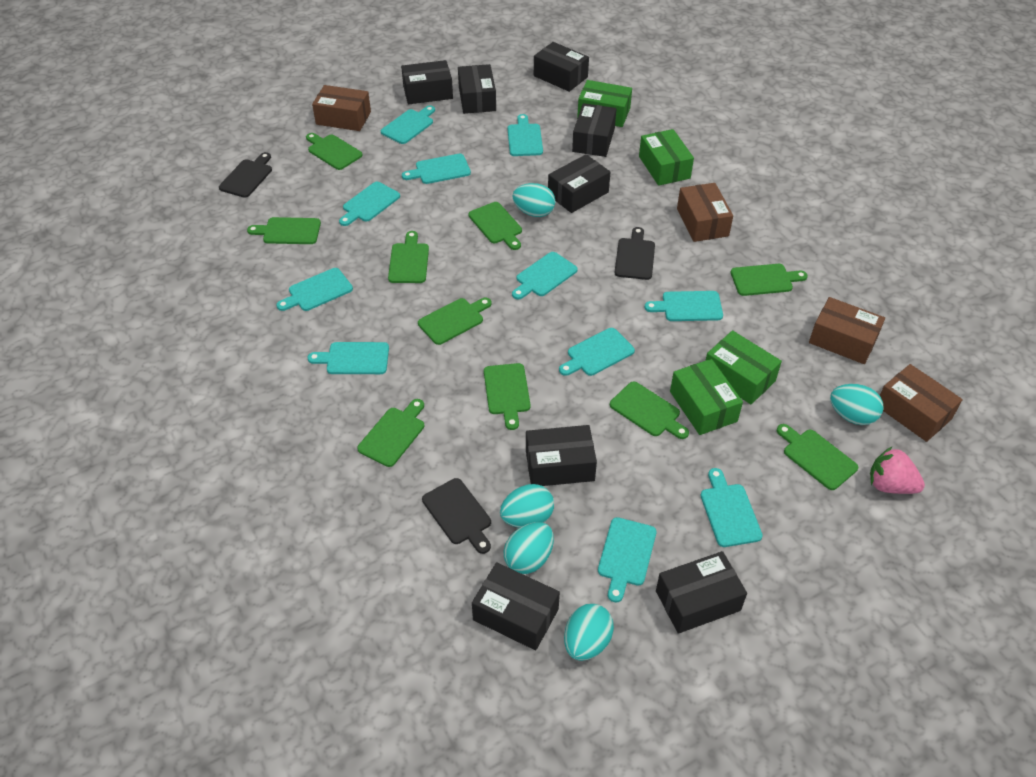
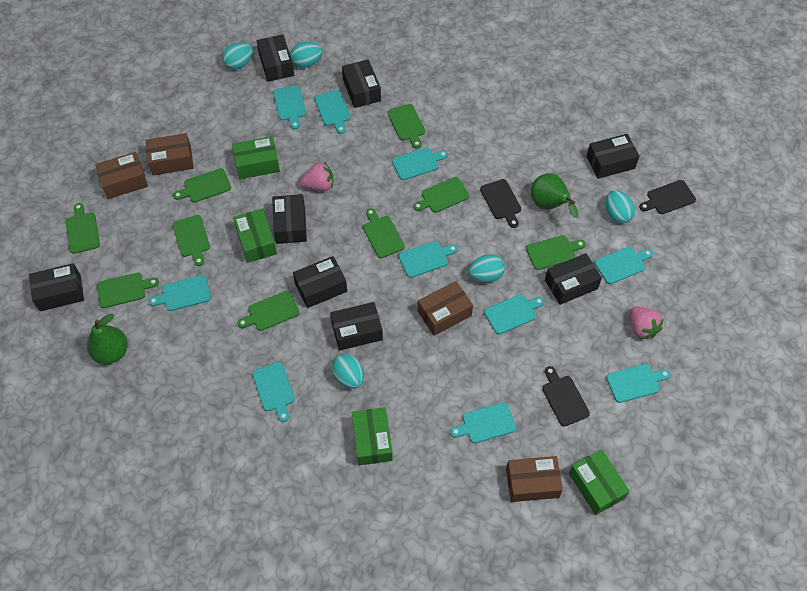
green cutting board: [247,217,321,244] [306,133,363,170] [357,399,424,467] [388,231,429,283] [418,298,492,345] [469,202,522,250] [484,363,531,430] [610,381,689,439] [731,264,808,296] [777,424,858,490] = 10 -> [65,203,100,254] [97,273,159,308] [173,168,231,203] [173,215,210,266] [238,291,299,331] [363,208,405,258] [387,104,425,149] [413,177,469,213] [526,235,586,270] = 9
green pear: none = 0 -> [87,313,128,364] [531,173,578,218] = 2
pink strawberry: [870,447,925,494] = 1 -> [300,162,333,191] [630,306,664,339] = 2
turquoise cutting board: [277,268,353,311] [308,342,389,374] [339,182,400,226] [381,105,435,144] [402,154,471,184] [508,114,543,156] [512,252,578,299] [559,328,635,376] [598,517,657,602] [644,291,723,321] [701,468,763,547] = 11 -> [148,275,211,311] [252,362,295,422] [273,85,306,129] [314,90,350,134] [392,147,448,180] [399,241,458,278] [450,402,516,443] [484,294,544,334] [595,246,653,284] [606,364,671,403] = 10

